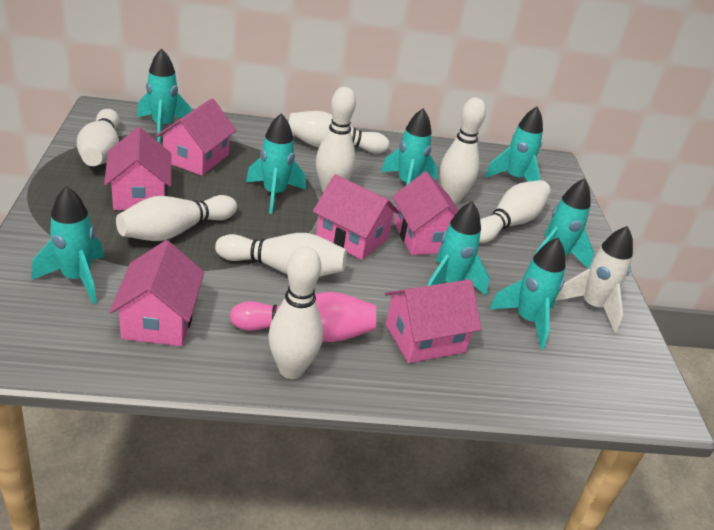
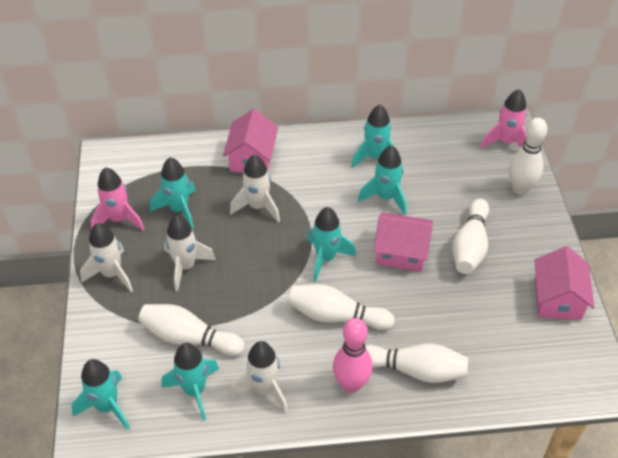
pink house: [104,127,171,210] [109,240,204,346] [156,98,237,176] [313,174,400,260] [385,279,482,363] [392,172,459,255] = 6 -> [223,109,278,173] [374,212,433,272] [534,246,594,320] = 3
pink rocket: none = 0 -> [91,167,144,231] [481,89,527,149] = 2
turquoise rocket: [31,186,104,304] [137,49,192,142] [246,113,306,214] [381,108,438,185] [427,201,489,296] [485,106,543,182] [489,237,565,349] [535,178,594,269] = 8 -> [71,359,130,430] [150,157,196,229] [161,343,219,420] [307,207,356,282] [351,104,394,168] [358,145,407,215] = 6
white bowling pin: [77,109,119,166] [116,195,237,241] [215,233,347,277] [268,246,323,379] [288,111,389,154] [316,87,356,192] [440,97,486,203] [479,180,551,243] = 8 -> [138,304,245,356] [288,284,395,330] [365,344,468,383] [452,199,489,274] [509,118,547,195] = 5
white rocket: [555,226,633,333] = 1 -> [80,223,133,292] [164,215,216,291] [230,154,280,223] [231,341,288,413] = 4

